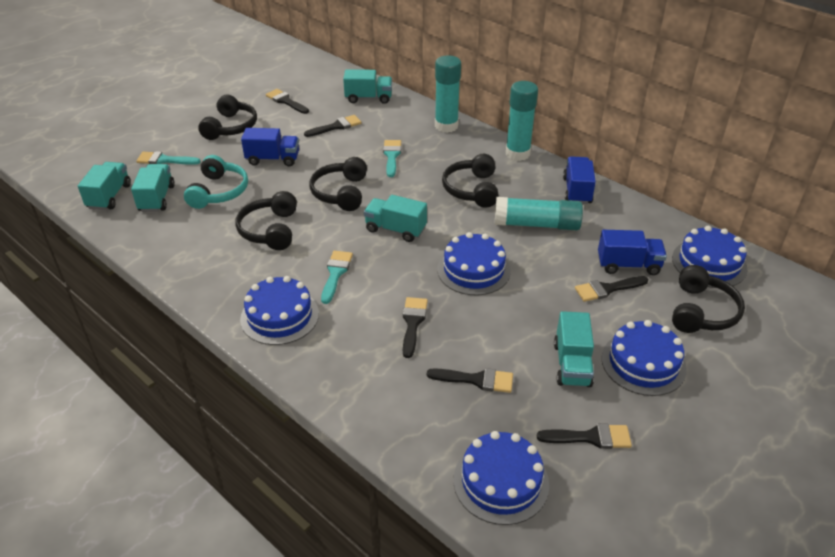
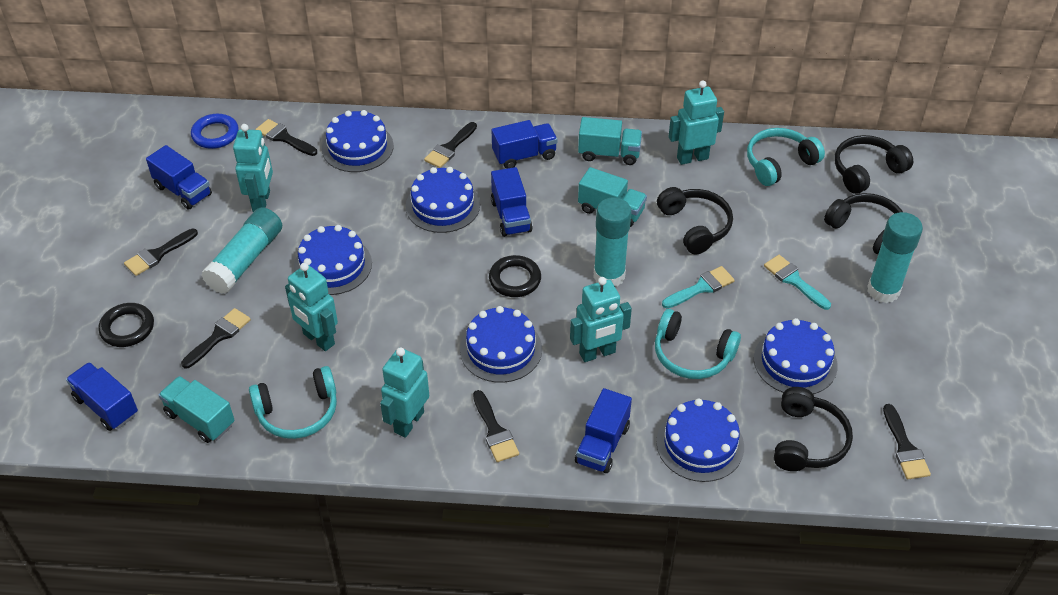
black headphones: [198,95,257,140] [235,191,297,250] [309,157,367,211] [442,154,499,208] [672,265,745,333] = 5 -> [657,187,733,254] [774,387,853,471] [824,193,903,254] [834,135,913,194] = 4
black ring: none = 0 -> [98,303,154,347] [489,255,541,297] = 2
blue cake: [240,276,319,345] [437,232,511,295] [454,431,549,525] [601,320,687,396] [672,226,748,288] = 5 -> [294,225,372,295] [322,110,394,172] [406,167,480,233] [460,306,542,383] [656,398,744,482] [754,318,838,394] = 6
blue ring: none = 0 -> [191,114,239,149] = 1
blue truck: [241,128,299,166] [563,156,596,204] [598,230,667,275] = 3 -> [66,362,138,431] [146,145,212,210] [491,120,558,169] [491,167,533,237] [575,388,632,473] = 5
turquoise brush: [136,151,201,165] [321,251,353,304] [383,140,401,177] = 3 -> [662,266,735,308] [764,255,831,310] = 2
turquoise headphones: [184,155,248,209] = 1 -> [249,366,337,439] [655,309,741,379] [747,128,825,186] = 3
turquoise robot: none = 0 -> [233,124,273,212] [285,263,338,351] [380,347,429,438] [570,277,632,362] [668,80,724,165] = 5
turquoise truck: [78,162,131,210] [131,164,175,212] [343,69,392,104] [364,195,427,242] [554,311,594,387] = 5 -> [158,376,235,443] [578,117,642,165] [578,167,647,227] = 3

